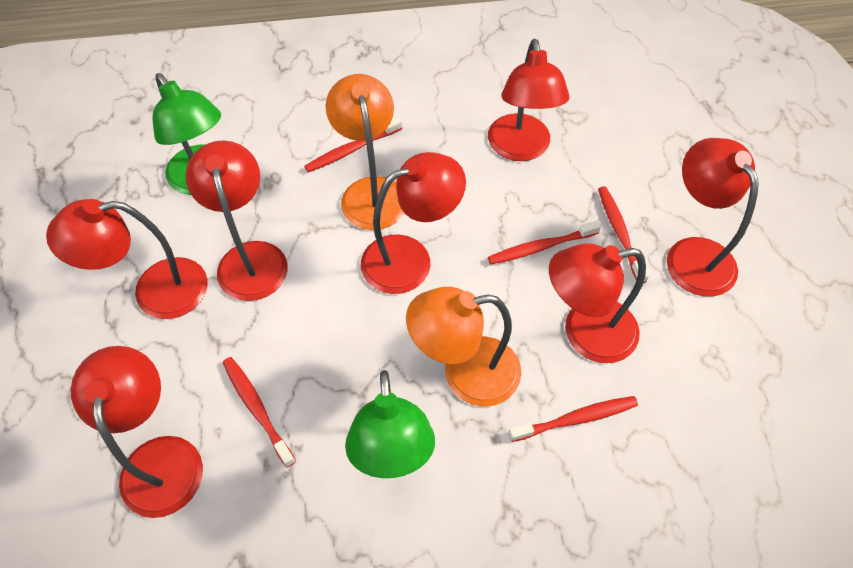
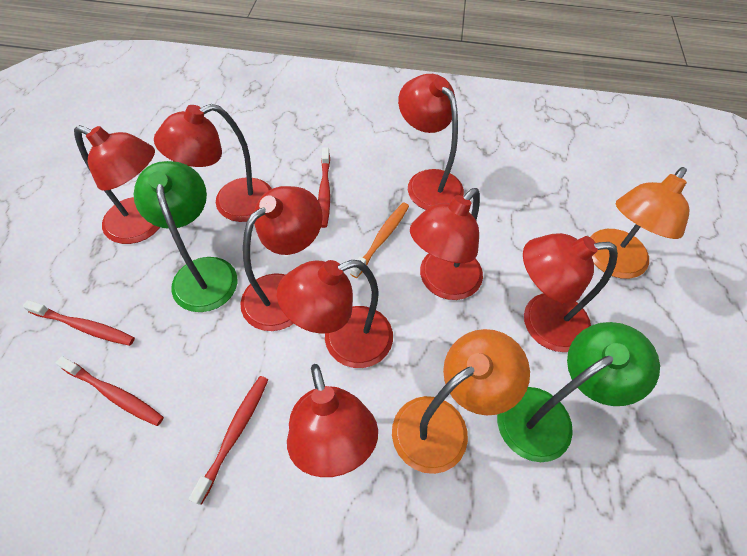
orange toothbrush: none = 0 -> [350,202,409,278] = 1
red lamp: [46,199,208,319] [71,346,203,518] [186,140,288,301] [361,152,466,294] [488,39,570,161] [549,243,646,363] [667,138,759,297] = 7 -> [74,125,160,244] [154,104,272,222] [241,186,323,331] [277,260,393,368] [287,364,378,477] [398,74,464,210] [410,188,483,300] [523,233,618,352] = 8
red toothbrush: [223,357,296,467] [304,117,403,172] [488,221,601,264] [509,396,638,442] [598,186,649,283] = 5 -> [23,300,135,346] [56,356,164,426] [189,376,268,505] [318,147,330,228] = 4

